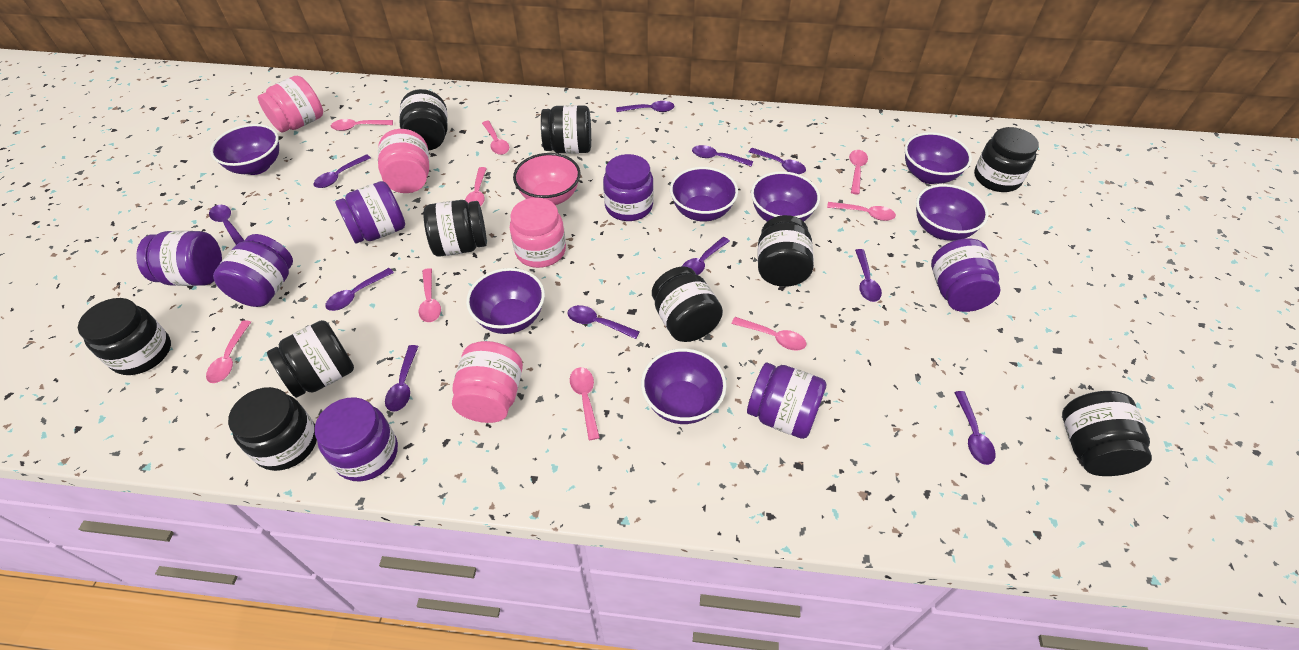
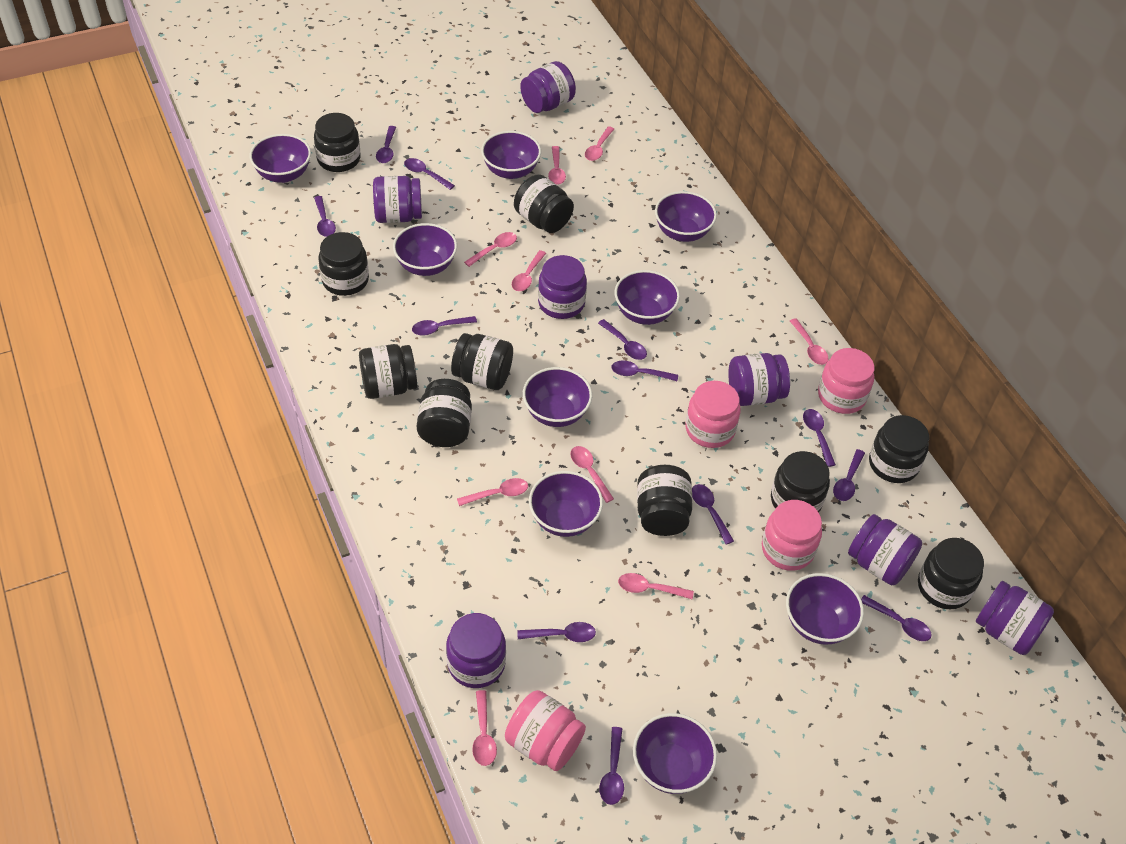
pink bowl: [513,153,580,205] = 1 -> none = 0
purple bowl: [210,124,279,175] [466,268,545,334] [641,348,727,424] [670,167,738,222] [751,171,820,222] [904,132,972,184] [916,184,989,241] = 7 -> [250,134,311,183] [393,223,457,276] [481,131,541,179] [523,367,592,427] [529,471,603,537] [615,270,680,325] [633,713,717,794] [655,191,717,242] [786,573,864,645] = 9
purple spoon: [209,205,244,245] [314,154,371,188] [325,268,394,311] [385,345,419,412] [567,305,639,339] [616,101,674,112] [682,237,730,275] [692,145,753,167] [749,148,806,174] [855,249,882,302] [954,391,996,465] = 11 -> [314,196,336,237] [376,126,396,163] [404,158,455,190] [412,316,477,336] [517,622,596,642] [598,319,647,360] [599,727,624,805] [611,360,678,381] [692,484,734,545] [803,409,836,467] [833,449,865,501] [861,595,932,641] = 12

